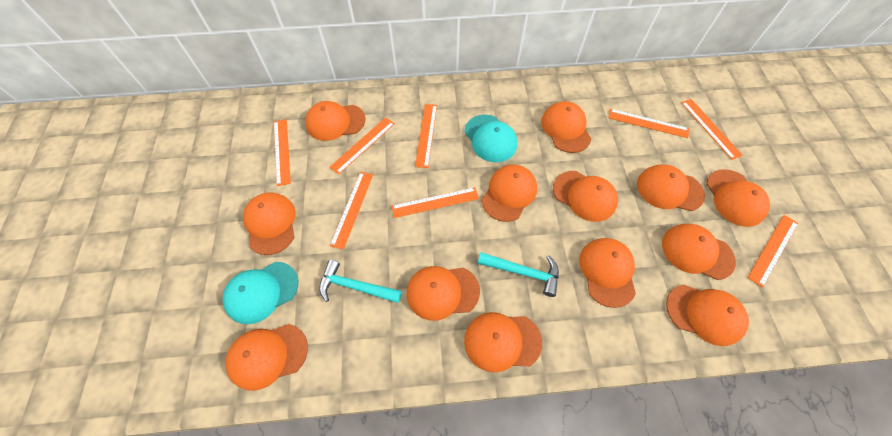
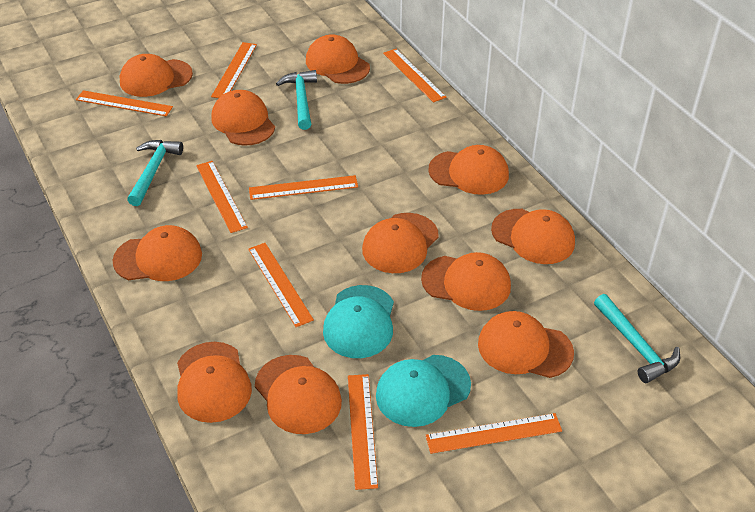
orange cap: [225,324,308,391] [243,192,296,255] [305,101,365,141] [407,266,480,321] [464,312,542,373] [482,164,537,222] [541,101,591,153] [553,171,618,222] [579,238,636,308] [637,164,705,211] [662,224,736,280] [666,284,749,346] [706,169,770,227] = 13 -> [112,225,202,281] [120,54,193,97] [177,342,252,423] [211,90,275,146] [255,355,342,434] [306,34,370,84] [362,213,439,273] [421,252,511,311] [428,145,509,195] [478,311,574,378] [491,209,575,264] = 11
turquoise hammer: [319,259,402,303] [478,252,559,297] = 2 -> [127,140,183,206] [276,70,317,130] [594,294,680,383] = 3

